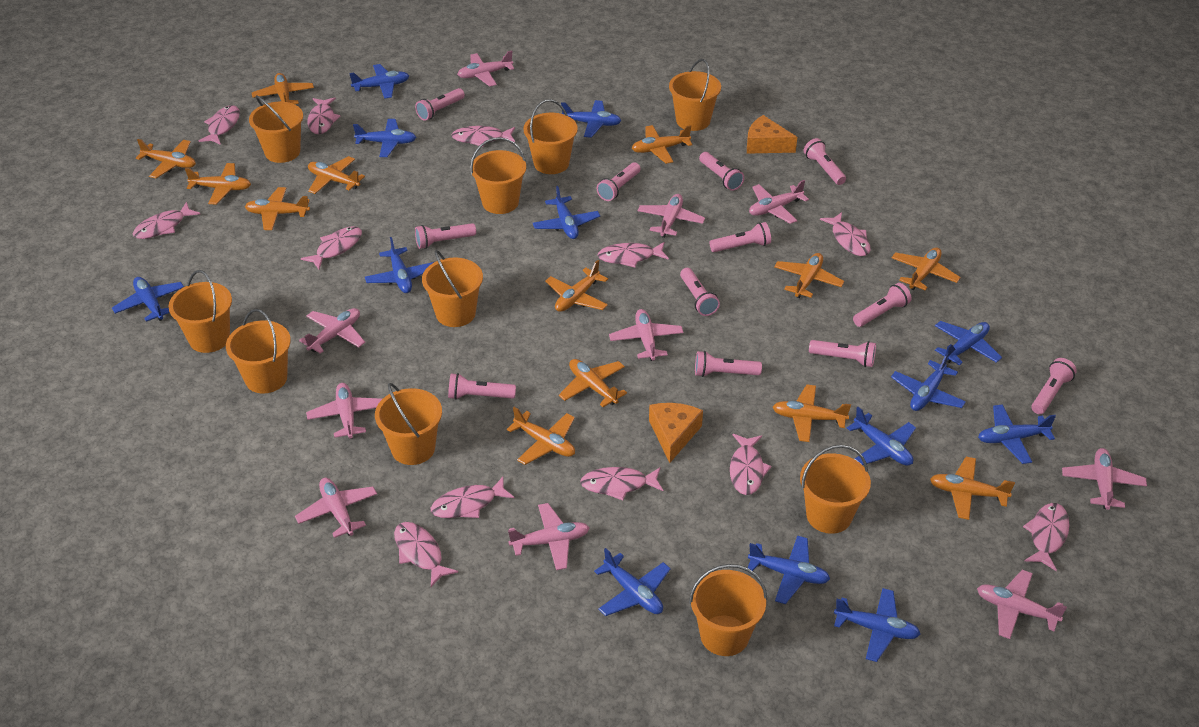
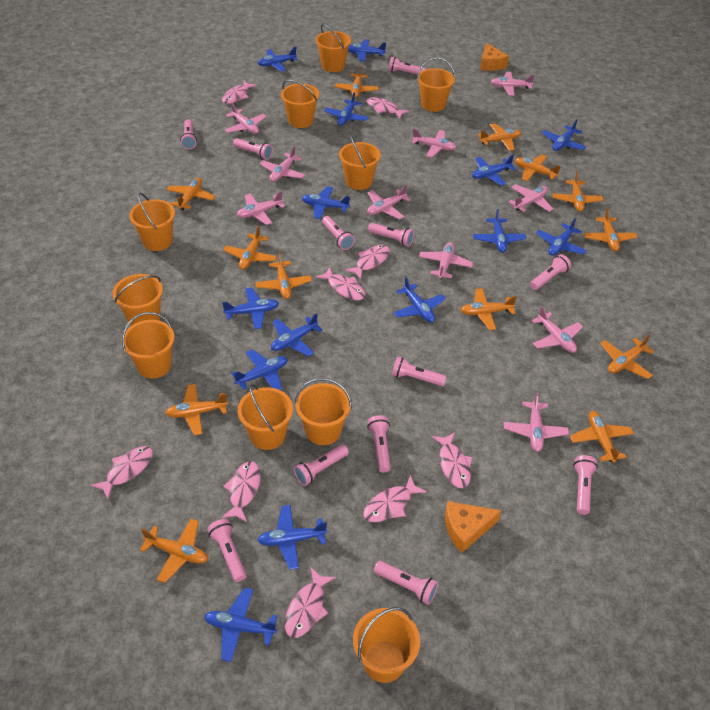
blue plane: [112,277,184,322] [349,64,409,99] [353,119,416,157] [365,237,434,293] [533,186,600,239] [561,100,621,138] [594,548,671,616] [748,535,830,604] [834,588,920,662] [847,407,916,466] [891,353,966,411] [935,321,1002,366] [978,404,1056,464] = 13 -> [204,587,278,662] [222,287,279,329] [231,349,288,390] [258,47,298,72] [258,505,327,570] [271,313,323,356] [302,186,350,219] [324,92,369,126] [348,39,386,62] [393,277,446,323] [472,155,516,186] [473,209,526,253] [536,217,587,256] [542,119,586,151] = 14
pink fish: [133,202,200,239] [199,105,240,145] [301,226,362,269] [307,97,340,134] [394,522,458,587] [431,477,514,518] [451,126,515,147] [580,467,663,500] [597,242,669,268] [730,434,771,495] [820,212,871,256] [1023,503,1070,571] = 12 -> [91,446,153,499] [222,81,257,104] [222,461,260,522] [285,568,336,638] [316,267,365,300] [345,245,390,280] [363,475,427,522] [366,97,409,119] [432,432,472,488] = 9

